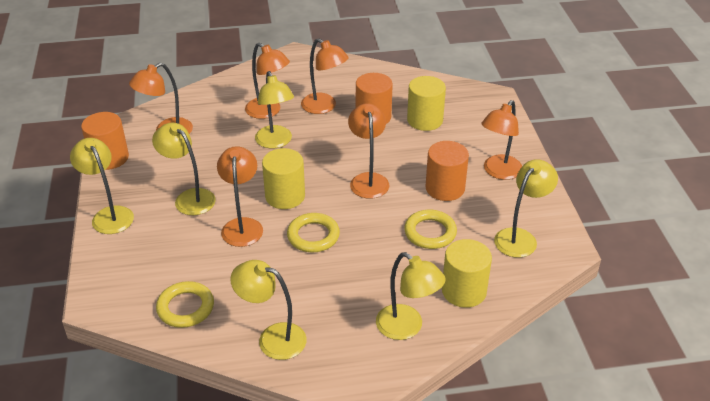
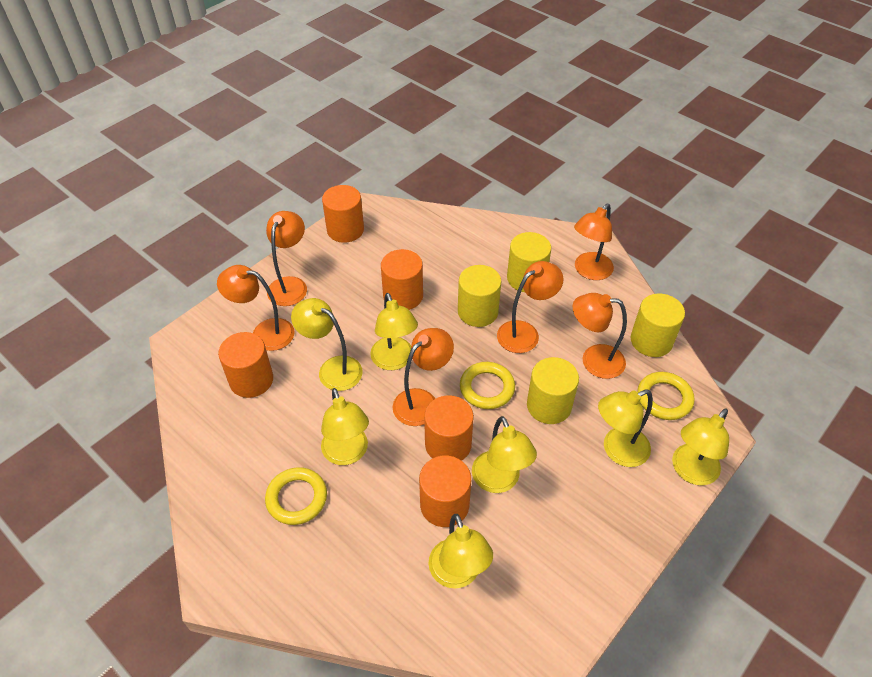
orange cylinder: [81,112,129,170] [356,73,393,124] [425,141,469,201] = 3 -> [218,332,273,398] [322,185,364,243] [381,249,423,310] [419,456,471,527] [424,395,474,461] = 5
yellow cylinder: [262,148,305,209] [407,76,446,131] [442,239,492,308] = 3 -> [458,265,502,327] [507,232,551,292] [527,357,579,424] [631,294,685,357] = 4
yellow lamp: [70,138,134,234] [152,123,216,215] [230,260,307,360] [255,71,294,149] [376,252,446,340] [494,159,558,258] = 6 -> [291,298,363,391] [321,388,369,465] [370,293,418,370] [428,514,493,588] [472,416,537,493] [598,389,653,467] [672,408,729,485] = 7

